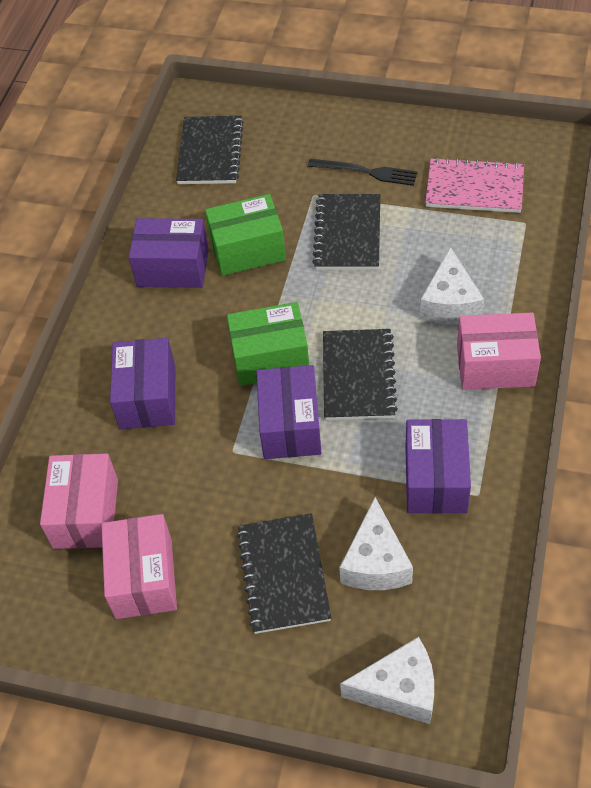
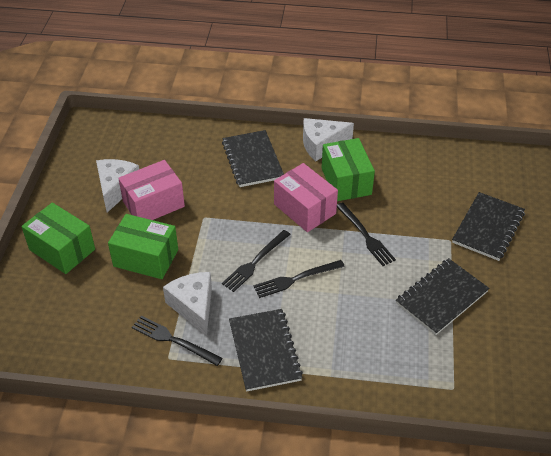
black fork: [308,159,417,186] = 1 -> [132,316,223,366] [222,230,291,292] [253,260,345,298] [337,202,396,266] = 4
green box: [205,194,286,276] [227,302,309,386] = 2 -> [21,202,95,274] [108,214,178,279] [322,138,375,201] = 3
pink box: [40,454,118,549] [101,514,177,619] [457,313,541,390] = 3 -> [118,160,185,220] [274,163,338,232] = 2
pink notebook: [425,157,524,213] = 1 -> none = 0
purple box: [110,338,175,429] [129,218,209,288] [256,365,321,459] [405,419,471,514] = 4 -> none = 0

